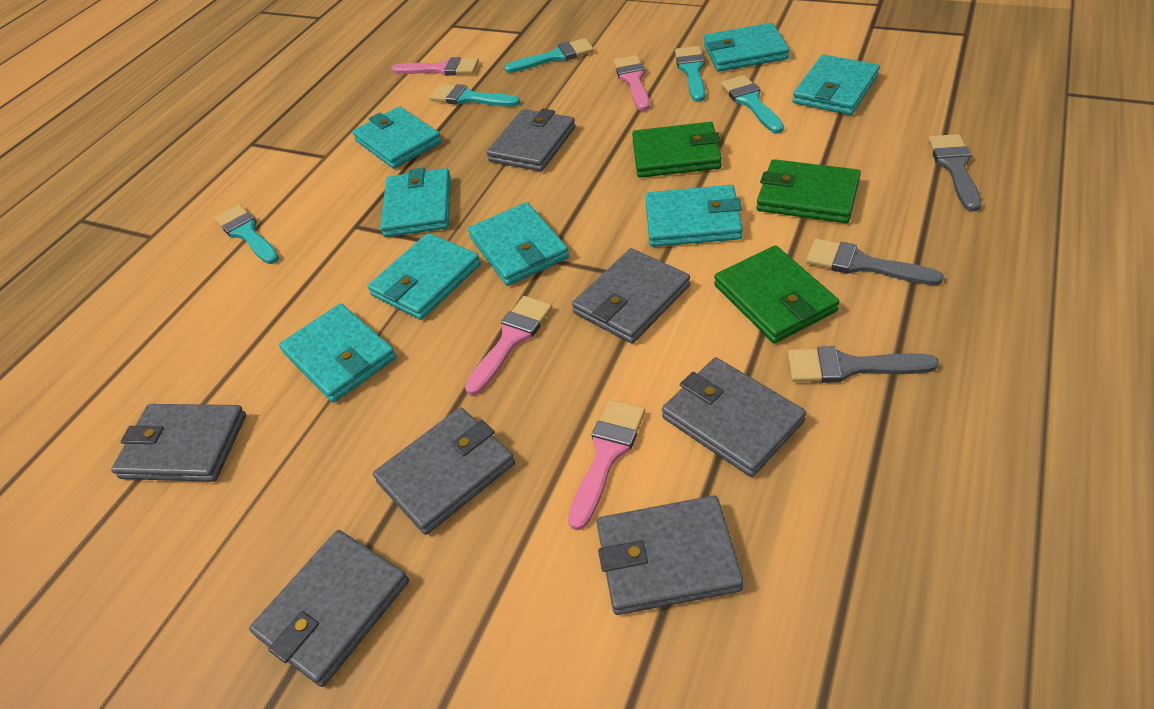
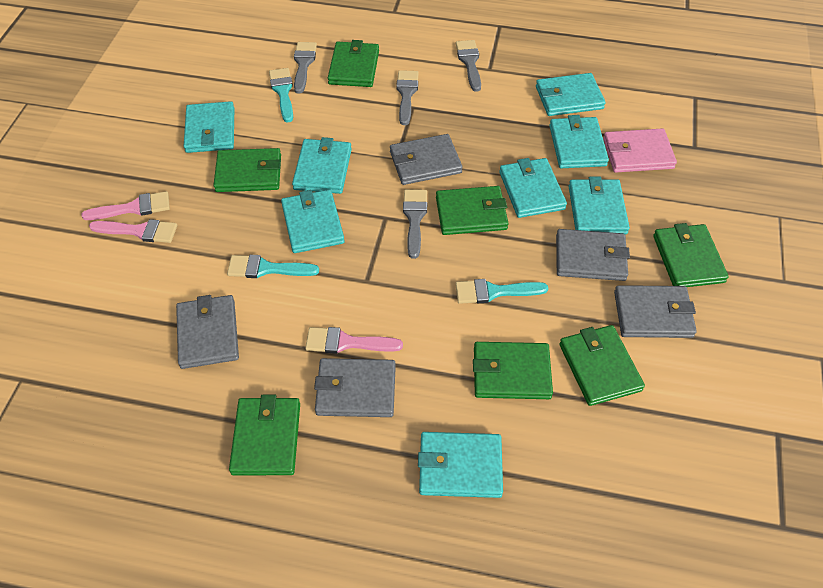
green wallet: [632,122,722,178] [714,245,840,343] [756,159,861,223] = 3 -> [213,148,281,192] [229,395,300,475] [328,40,379,87] [436,186,508,235] [473,342,553,399] [559,325,645,406] [653,223,729,287] = 7
grey brush: [788,346,939,383] [806,239,944,285] [928,134,981,212] = 3 -> [294,42,317,94] [396,70,419,125] [403,189,427,259] [456,40,481,92] = 4
grey wallet: [111,404,246,482] [249,530,409,687] [373,407,515,535] [486,109,575,171] [572,248,690,343] [597,495,744,615] [662,357,806,477] = 7 -> [176,295,239,369] [314,358,396,417] [390,134,463,185] [556,229,630,281] [614,285,697,338] = 5
pink brush: [391,57,479,76] [465,296,552,396] [568,400,645,530] [614,55,650,111] = 4 -> [81,191,170,220] [89,219,177,243] [305,327,403,354] = 3
pink wallet: none = 0 -> [603,128,677,173] = 1
turquoise brush: [215,204,279,264] [429,84,520,107] [504,38,594,73] [675,46,705,102] [721,75,784,133] = 5 -> [227,255,319,278] [269,68,293,123] [455,279,548,304] = 3

